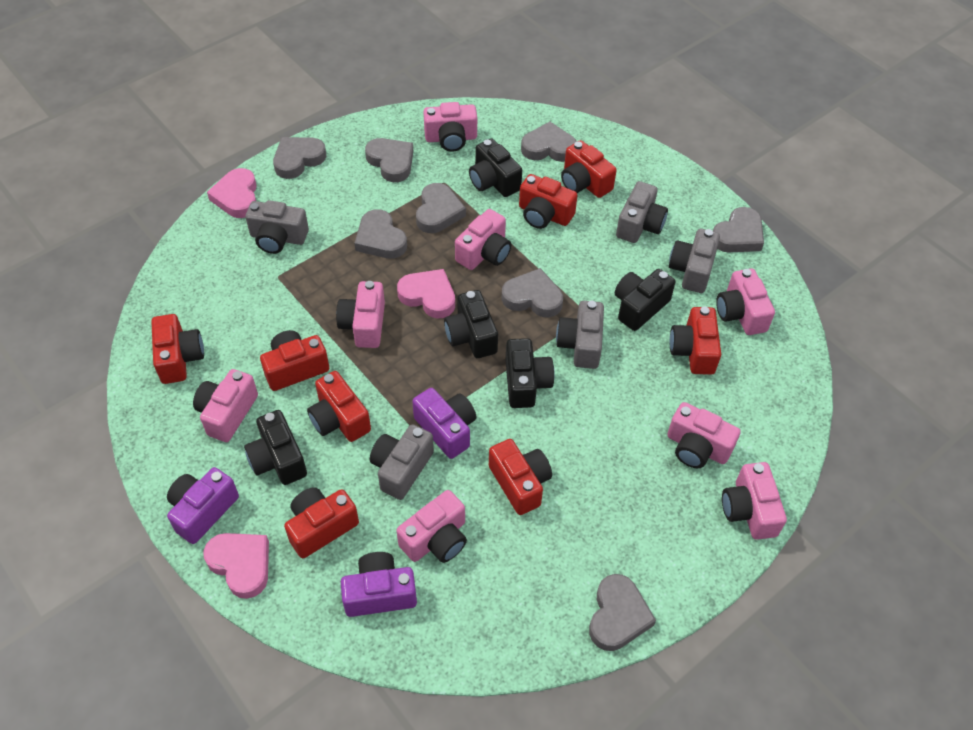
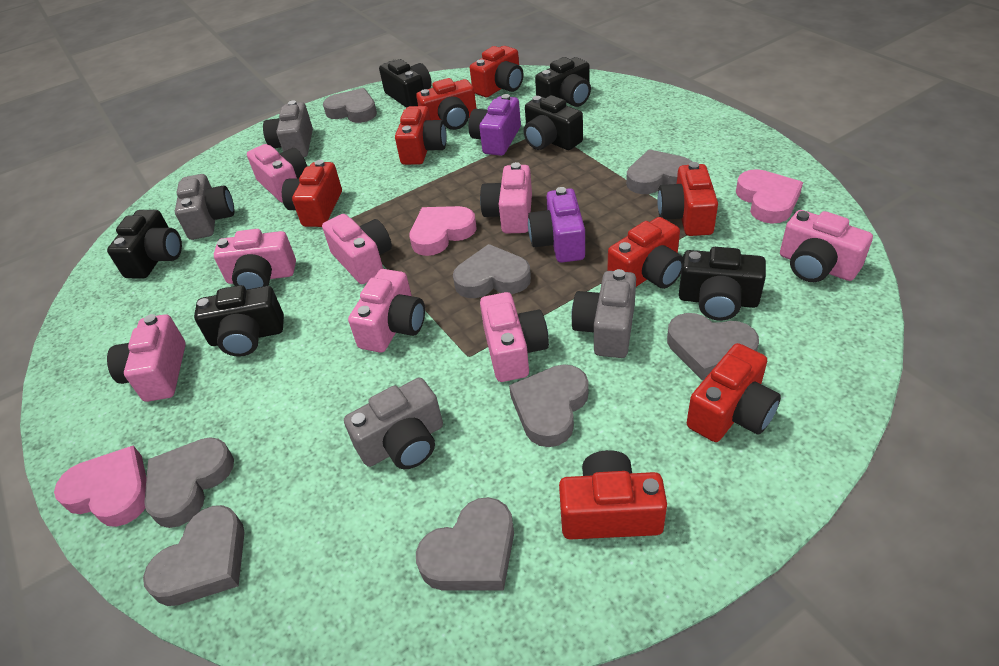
black camera: [244,410,307,485] [444,290,498,358] [469,139,522,197] [505,338,555,408] [615,269,675,331] = 5 -> [107,210,182,278] [194,285,284,357] [379,59,432,108] [524,95,583,150] [535,57,591,107] [679,247,766,320] = 6
grey camera: [245,200,309,254] [370,424,434,500] [556,301,604,369] [616,181,668,243] [669,229,720,293] = 5 -> [175,174,234,240] [263,100,313,158] [344,378,443,469] [571,269,636,358] = 4
purple camera: [167,467,239,544] [341,552,417,617] [412,388,476,459] = 3 -> [468,94,521,156] [528,187,585,263] = 2

